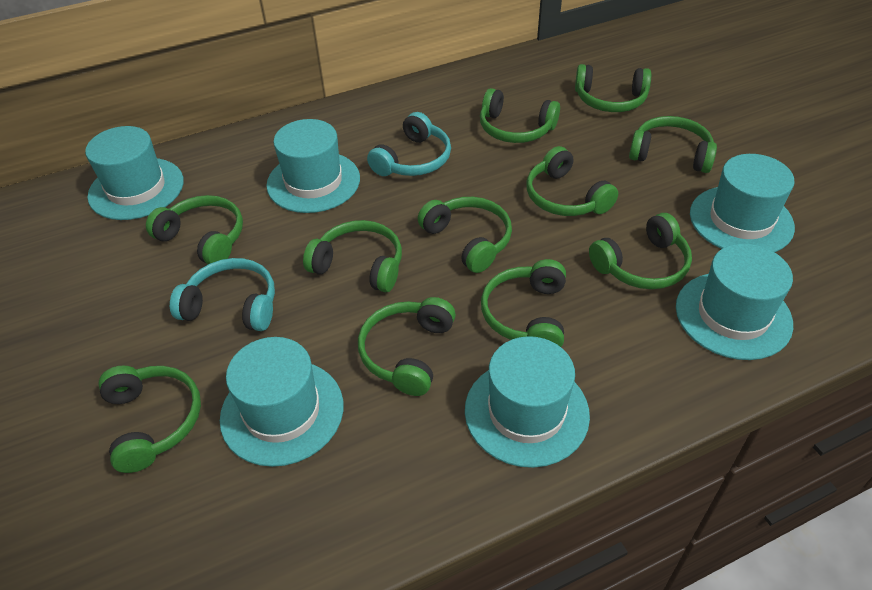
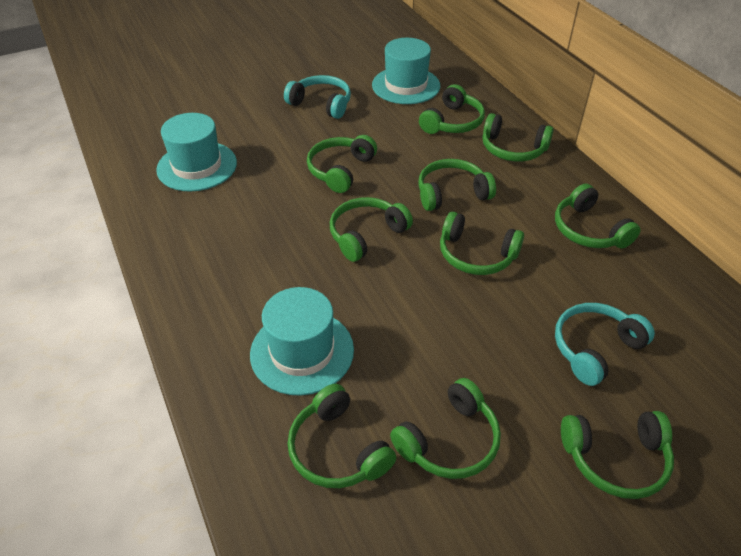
green headphones: [99,365,201,473] [146,195,243,264] [303,220,402,293] [358,297,456,396] [418,197,512,273] [480,88,560,143] [481,259,566,347] [526,146,618,216] [575,64,651,112] [589,213,692,289] [629,116,717,173] = 11 -> [287,384,396,488] [307,135,377,193] [330,197,413,262] [390,378,501,479] [418,159,496,211] [419,84,485,134] [440,212,524,275] [483,113,553,162] [555,184,641,249] [561,411,674,499] = 10
turquoise hat: [85,126,184,220] [220,337,343,467] [266,119,360,213] [465,336,590,468] [676,243,793,360] [690,154,795,252] = 6 -> [156,113,237,192] [250,287,354,396] [372,38,440,104] = 3

